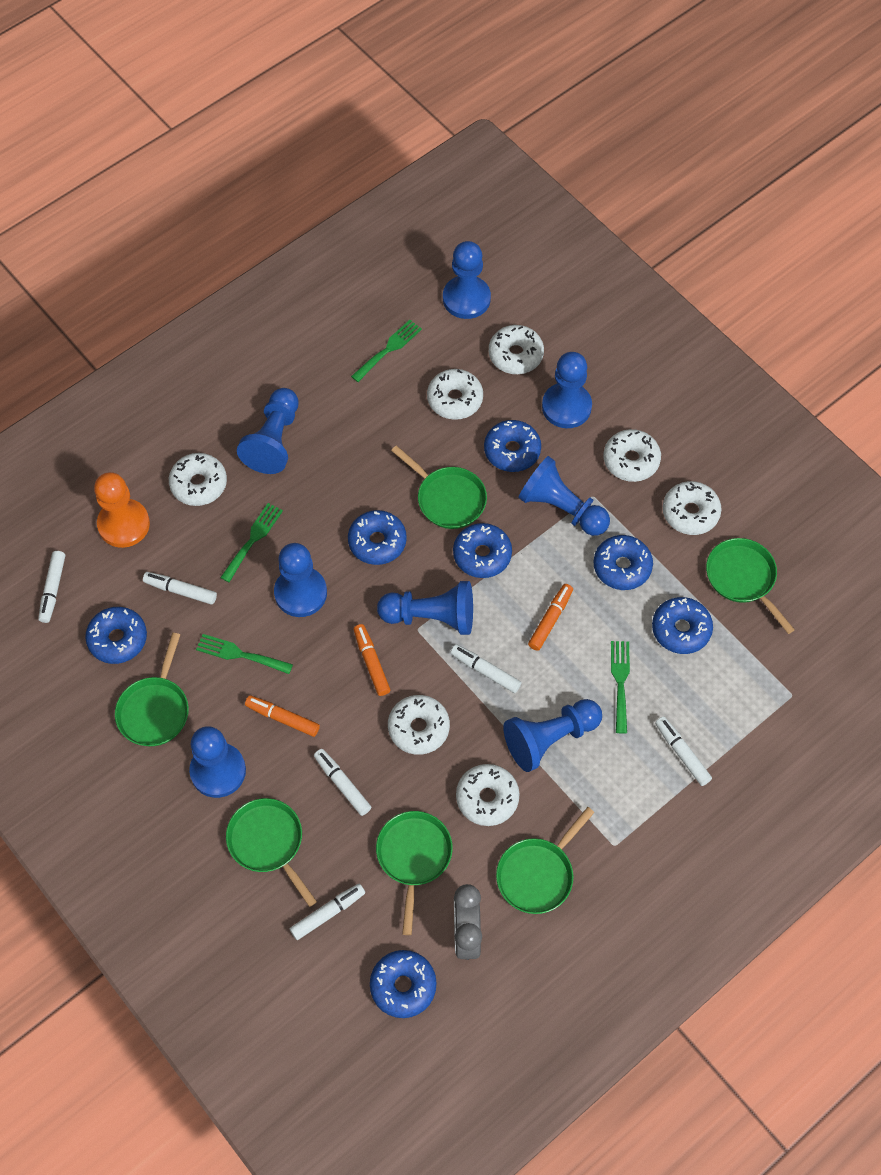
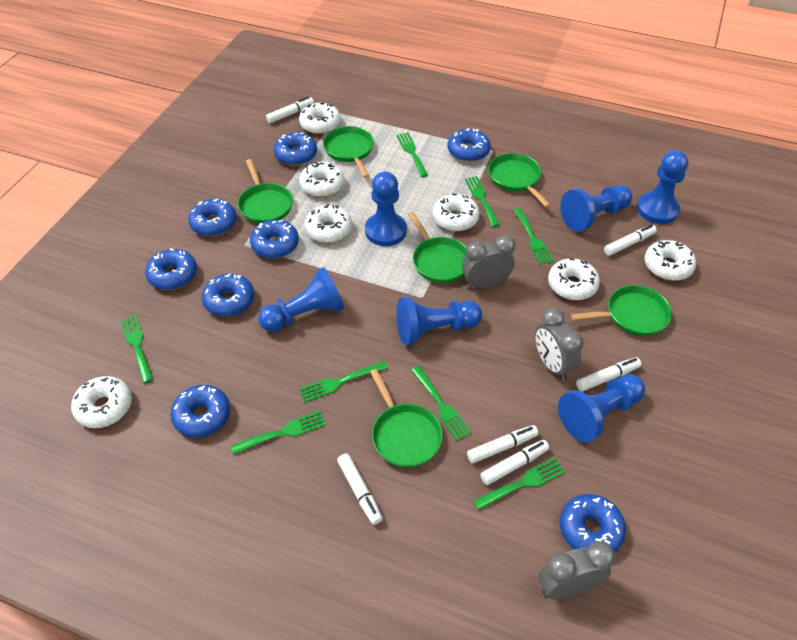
blue donut: [85,607,147,664] [348,510,407,565] [370,950,437,1018] [453,523,512,578] [484,420,541,472] [593,535,653,590] [652,597,713,654] = 7 -> [145,248,197,290] [170,385,230,438] [188,199,237,236] [202,274,254,317] [250,220,299,259] [274,132,317,166] [448,128,491,162] [560,494,626,553] = 8
blue pawn: [189,726,246,798] [237,388,299,474] [274,543,327,617] [377,581,473,635] [443,241,491,319] [503,699,602,772] [519,456,610,536] [542,352,592,428] = 8 -> [258,267,344,332] [365,172,407,246] [396,297,482,345] [558,374,645,442] [560,185,632,231] [637,150,688,224] = 6
green fork: [196,634,293,674] [220,503,283,582] [351,320,422,382] [611,641,630,734] = 4 -> [121,315,153,383] [231,411,326,455] [299,361,388,402] [396,132,428,177] [411,366,472,441] [465,176,500,227] [473,458,565,510] [513,208,554,264] = 8
grey clock: [454,884,482,960] = 1 -> [462,235,515,289] [535,307,584,380] [539,541,615,599] = 3
orange marker: [245,695,320,737] [354,624,391,696] [528,584,573,651] = 3 -> none = 0
orange pawn: [94,472,150,548] = 1 -> none = 0

